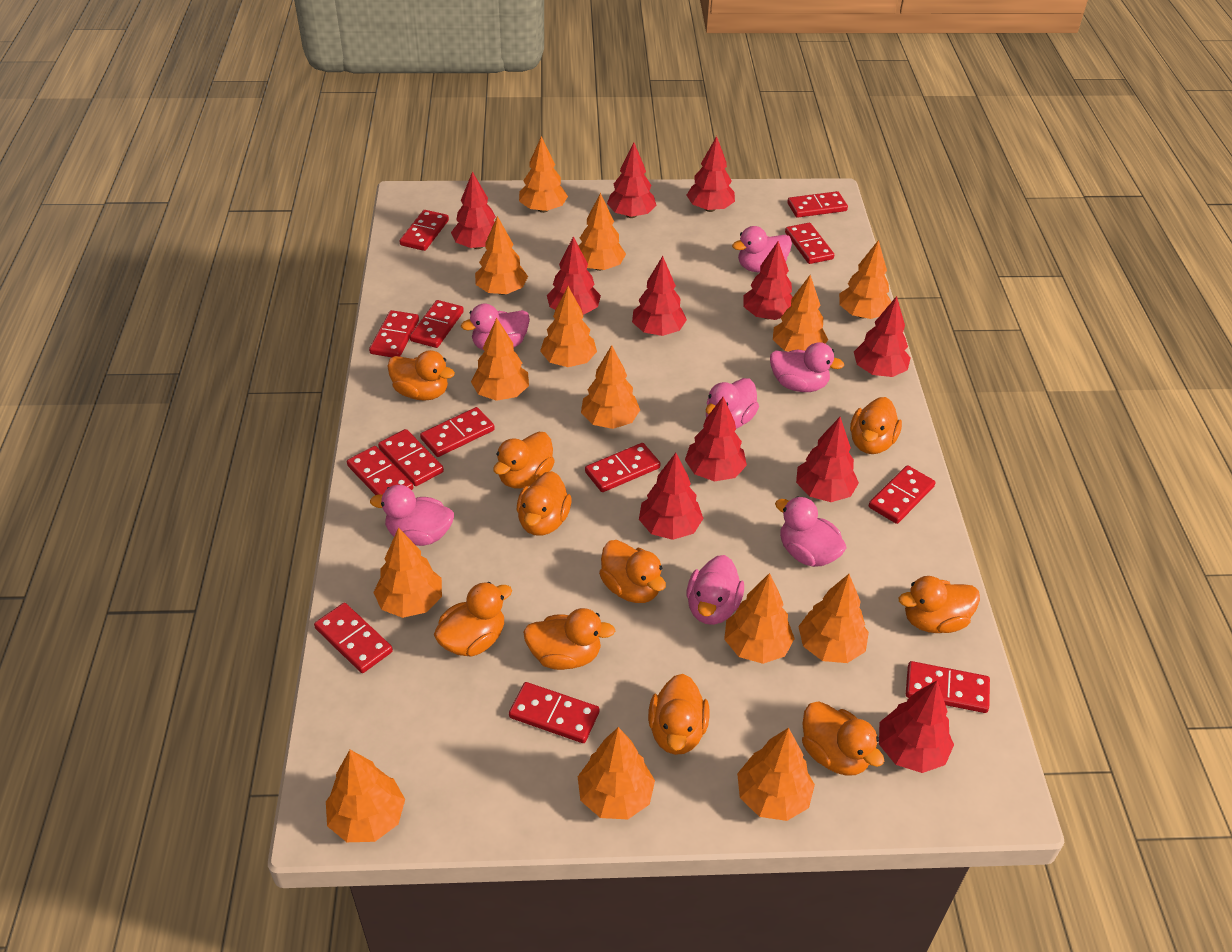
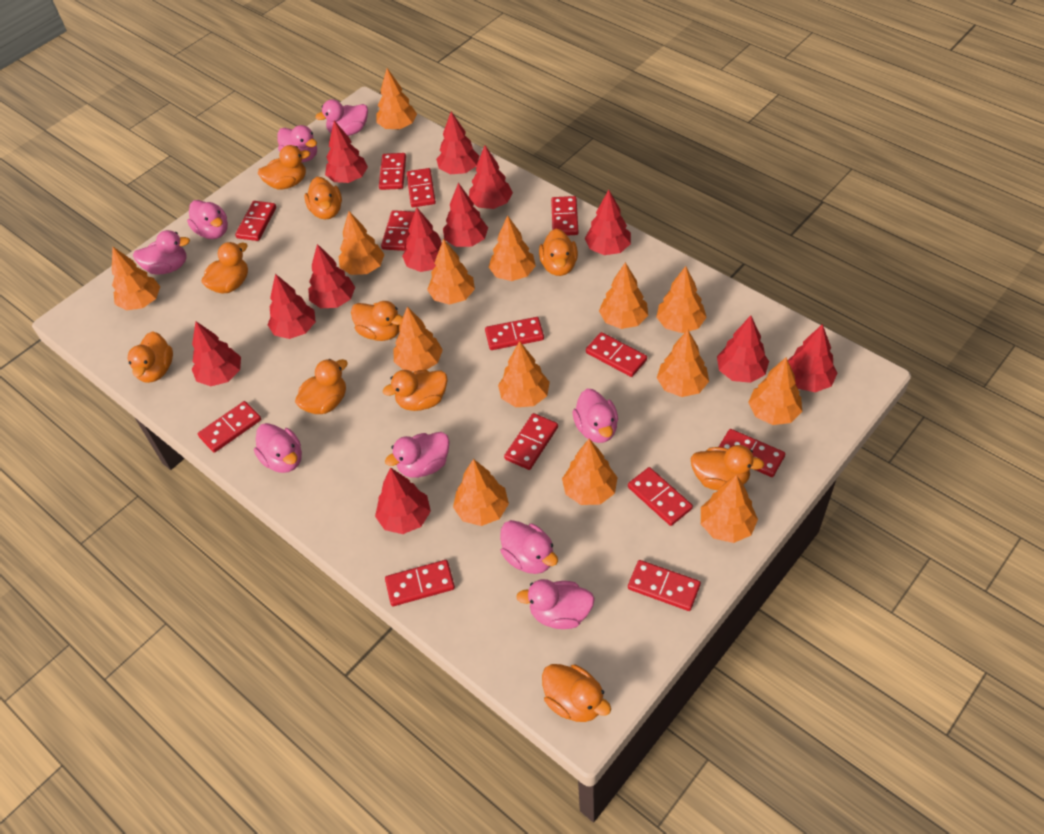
pink duck: [370,485,454,546] [461,304,530,350] [687,555,744,625] [706,378,759,429] [732,226,792,272] [770,342,844,392] [775,496,847,567] = 7 -> [133,230,190,274] [187,200,228,239] [254,423,302,473] [277,125,317,162] [315,99,368,136] [385,432,450,478] [500,520,558,574] [516,579,595,629] [572,388,618,443] = 9
red tree: [451,171,496,249] [547,236,601,315] [607,142,657,218] [632,256,687,336] [639,453,704,540] [685,397,747,482] [687,136,735,212] [743,241,793,320] [796,417,859,502] [854,296,911,377] [879,681,954,773] = 11 -> [192,321,241,386] [268,274,316,339] [308,244,355,308] [325,120,368,183] [375,467,431,534] [402,207,442,272] [436,112,479,174] [443,183,488,247] [469,145,513,209] [585,190,631,255] [717,315,769,383] [788,324,838,392] = 12

